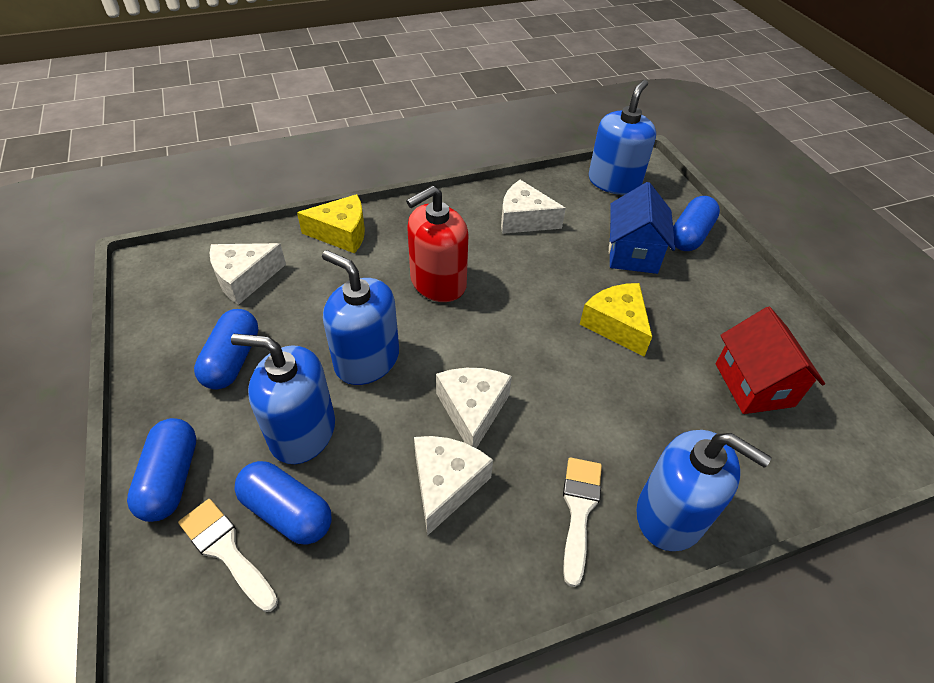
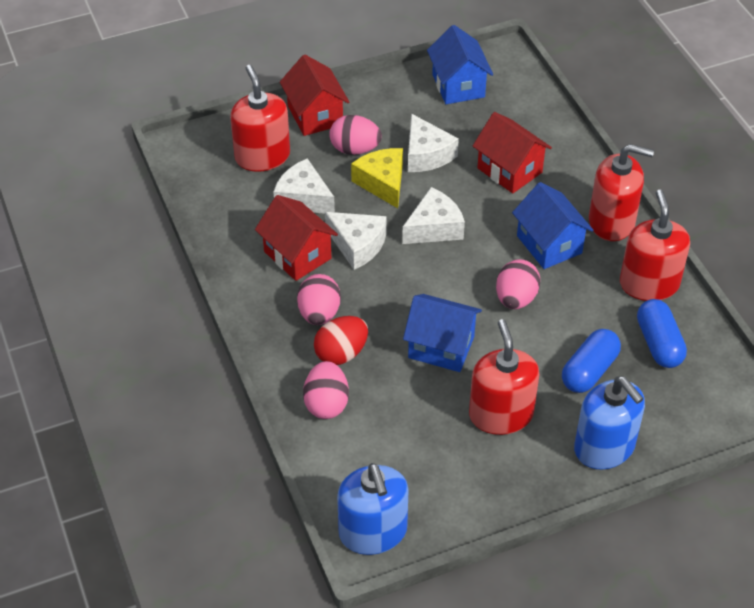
blue capsule: [127,418,196,522] [194,309,258,390] [234,461,332,545] [673,196,720,251] = 4 -> [562,329,621,393] [637,299,687,368] = 2
blue house: [609,182,675,274] = 1 -> [403,294,482,372] [427,25,493,104] [512,182,593,269] = 3
blue soap dispenser: [231,334,335,464] [322,250,399,385] [589,80,656,195] [636,430,771,551] = 4 -> [337,463,409,555] [574,376,645,470] = 2
pink egg: none = 0 -> [297,274,341,325] [303,361,349,419] [329,115,382,155] [496,259,540,309] = 4
red egg: none = 0 -> [314,316,368,365] = 1
red house: [716,307,825,414] = 1 -> [255,195,338,281] [280,55,349,136] [473,112,552,194] = 3
red soap dispenser: [406,186,469,302] = 1 -> [230,65,290,172] [469,319,539,435] [589,144,654,241] [620,190,690,301] = 4
white brush: [178,499,278,612] [563,458,602,587] = 2 -> none = 0
yellow cheese: [297,194,365,254] [579,283,652,357] = 2 -> [351,148,403,208] = 1

